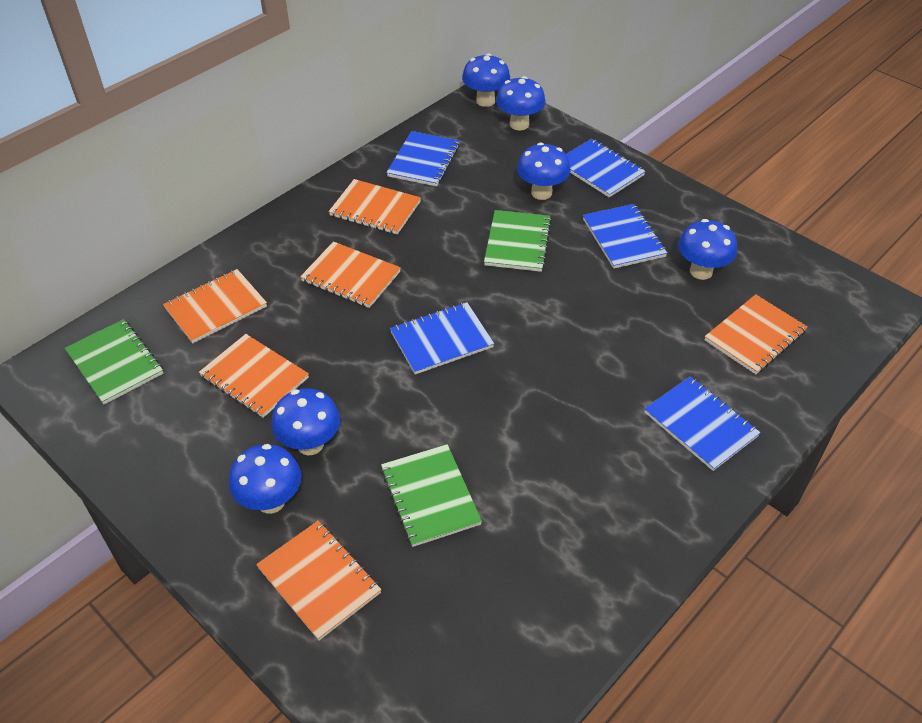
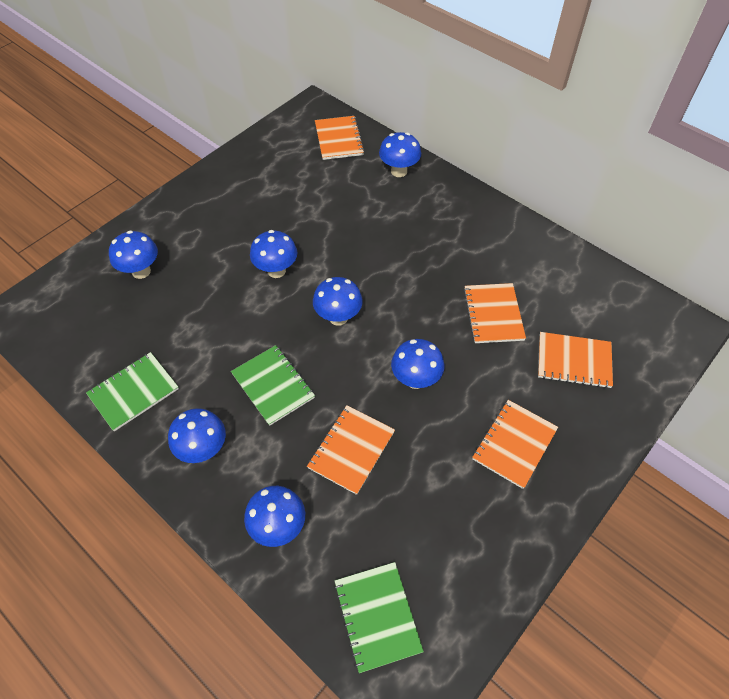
blue mushroom: [229,444,301,514] [271,388,340,455] [462,54,510,107] [496,76,545,130] [517,142,571,200] [678,219,737,280] = 6 -> [109,230,158,279] [168,408,226,463] [244,486,305,547] [250,230,298,278] [313,277,363,326] [379,132,421,177] [391,339,444,389] = 7
blue notebook: [386,131,460,187] [390,302,494,375] [566,139,646,198] [583,204,667,269] [644,376,761,471] = 5 -> none = 0
orange notebook: [163,269,267,343] [199,334,309,418] [256,520,381,641] [300,241,401,308] [329,179,421,235] [705,294,807,374] = 6 -> [307,405,395,495] [315,116,365,160] [463,283,526,343] [472,400,558,489] [538,332,613,388] = 5

